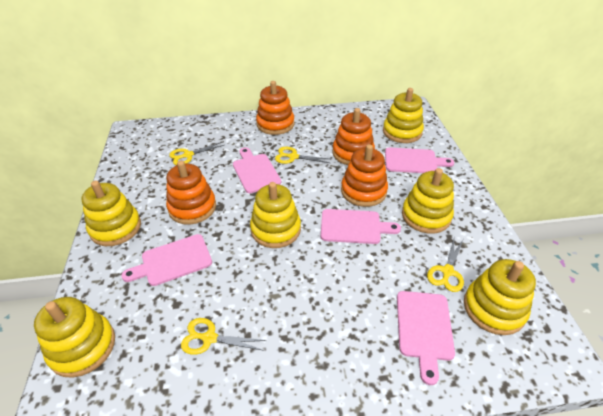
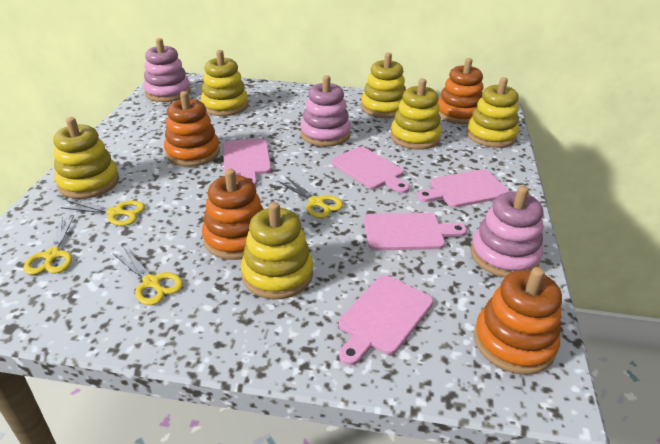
pink stacking toy: none = 0 -> [143,38,191,102] [300,75,351,147] [471,186,543,278] = 3

